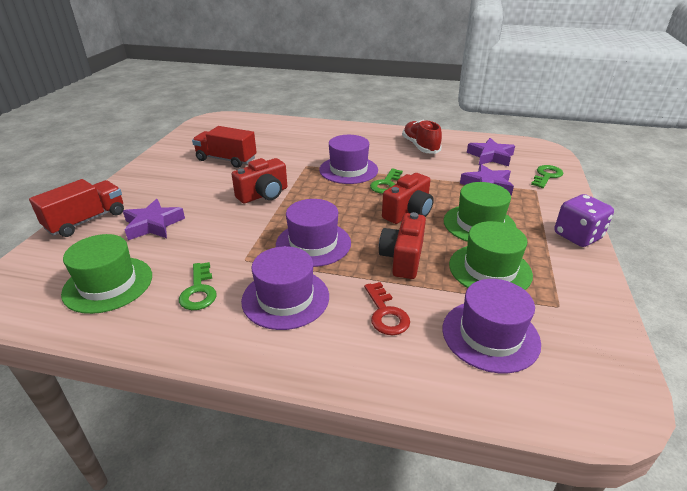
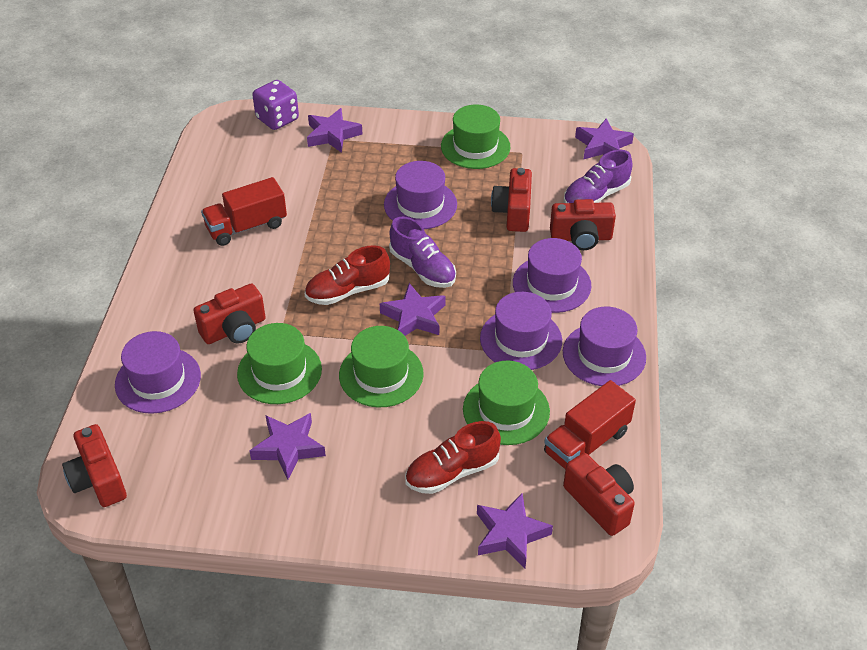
green hat: [61,234,152,314] [444,182,517,242] [449,221,533,290] = 3 -> [237,323,322,404] [339,326,424,407] [441,105,510,169] [463,361,550,445] = 4
green key: [179,262,217,310] [370,168,403,194] [531,165,563,188] = 3 -> none = 0
purple hat: [241,246,329,330] [276,199,351,267] [319,135,378,184] [442,279,541,373] = 4 -> [115,331,201,414] [384,161,457,229] [480,292,562,370] [513,238,591,313] [563,307,646,386] = 5
purple shoe: none = 0 -> [389,217,456,288] [563,150,633,203] = 2
purple star: [123,199,185,240] [460,164,514,196] [467,138,515,166] = 3 -> [250,413,326,480] [307,108,363,153] [380,283,446,336] [477,493,553,568] [575,118,634,160] = 5
red camera: [232,158,287,203] [379,212,426,279] [382,173,434,224] = 3 -> [62,424,127,507] [193,283,266,344] [491,168,532,232] [550,199,616,250] [563,453,635,536] = 5
red key: [364,282,410,335] = 1 -> none = 0
red shoe: [402,120,442,154] = 1 -> [305,245,390,305] [405,421,501,494] = 2

